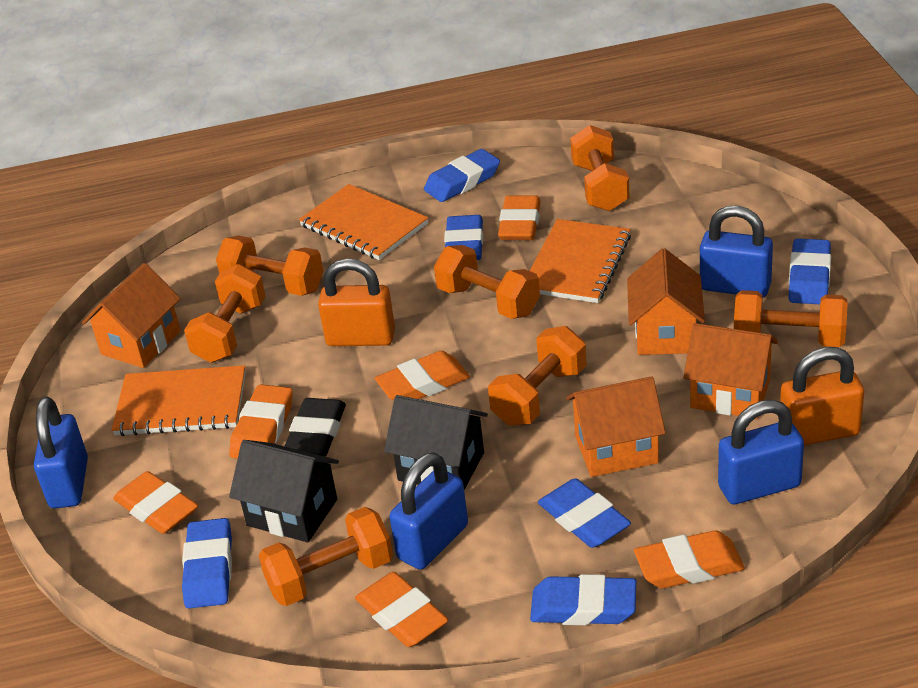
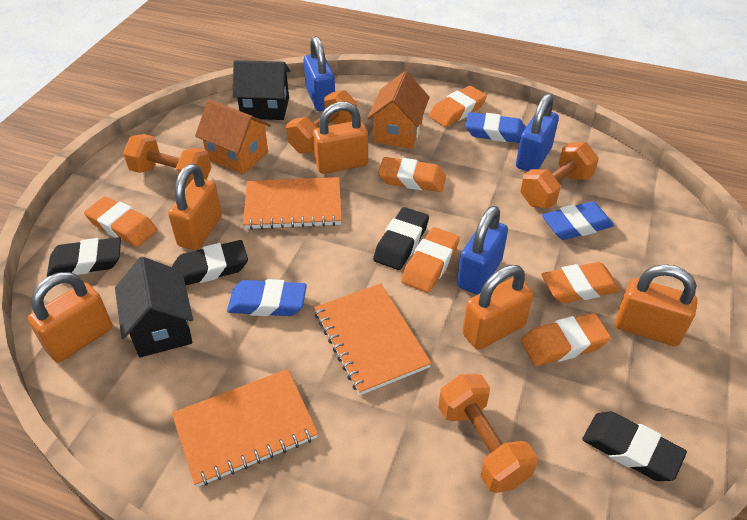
black eraser: [285,398,346,457] = 1 -> [47,237,121,277] [172,240,248,285] [373,207,429,270] [582,412,687,481] = 4
blue eraser: [182,518,232,608] [424,149,500,202] [444,215,483,260] [530,574,636,625] [538,478,631,548] [788,238,831,304] = 6 -> [227,279,307,316] [465,112,526,143] [542,201,614,240] = 3
blue padlock: [34,397,88,509] [389,453,468,570] [700,206,773,297] [718,400,804,504] = 4 -> [304,36,335,111] [457,206,508,295] [516,93,559,171] = 3
orange dumbbell: [184,264,266,363] [216,236,323,296] [259,507,393,606] [434,245,540,319] [488,326,587,426] [570,125,630,211] [734,290,848,347] = 7 -> [123,134,211,186] [286,90,357,154] [438,374,537,493] [520,142,599,208] = 4
orange house: [82,263,181,368] [566,376,666,477] [627,248,705,355] [684,323,778,419] = 4 -> [195,100,271,174] [367,71,430,149] = 2
orange padlock: [318,259,395,346] [780,347,864,445] = 2 -> [28,272,112,362] [168,164,222,250] [313,102,368,174] [462,265,533,350] [615,264,697,346] = 5

